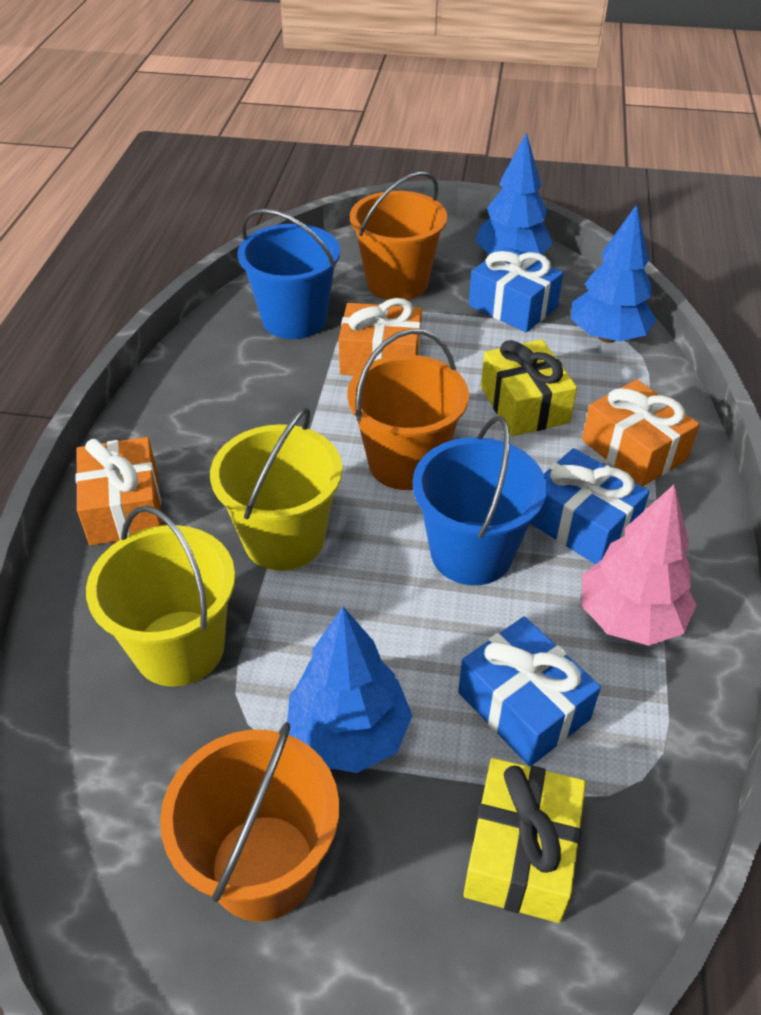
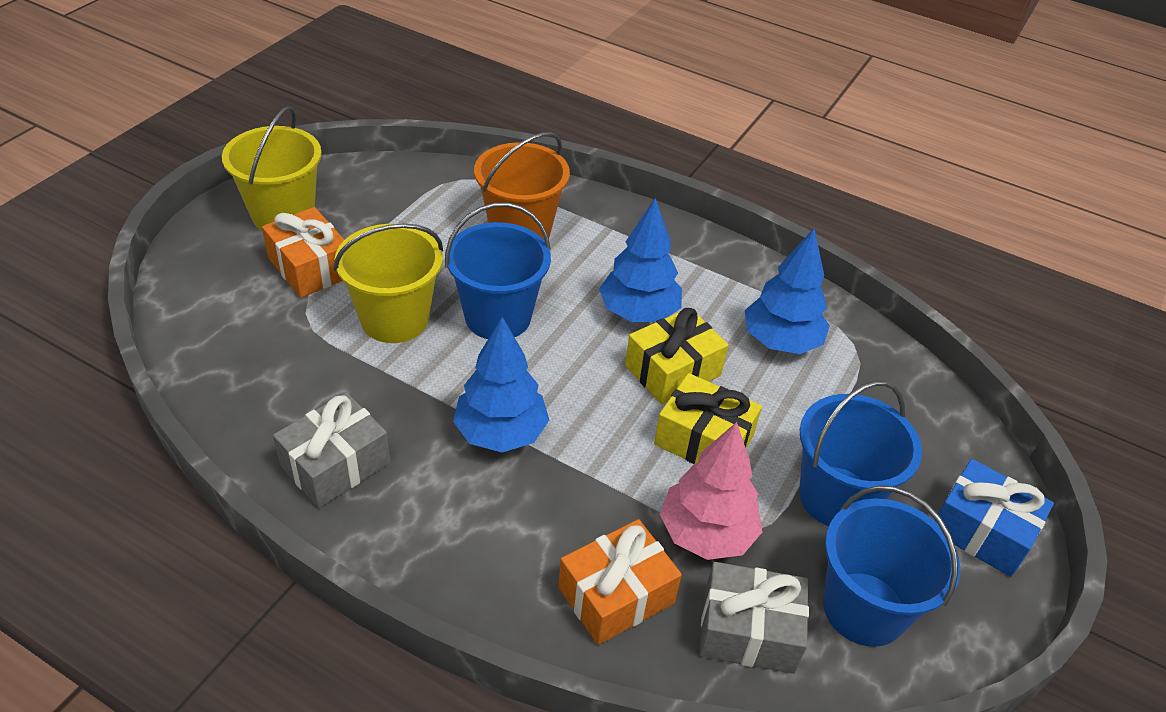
blue bucket: [237,209,340,339] [413,416,547,585] = 2 -> [445,202,551,339] [799,381,922,526] [823,485,960,647] = 3
blue gift: [458,617,601,766] [469,247,563,332] [530,448,650,565] = 3 -> [934,459,1054,577] = 1
grey gift: none = 0 -> [273,393,390,508] [699,562,809,674] = 2
orange bucket: [160,722,339,921] [347,329,469,490] [350,171,447,300] = 3 -> [474,132,570,241] = 1
orange gift: [75,437,162,546] [338,298,422,376] [582,380,699,487] = 3 -> [262,207,344,298] [558,519,682,645] = 2

